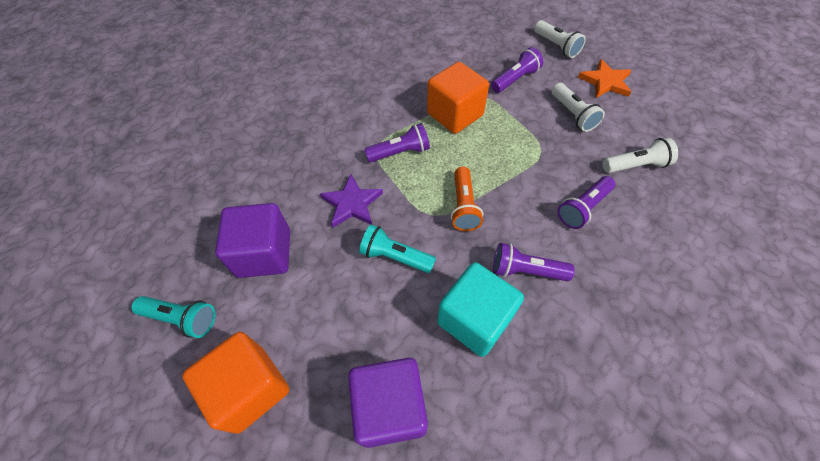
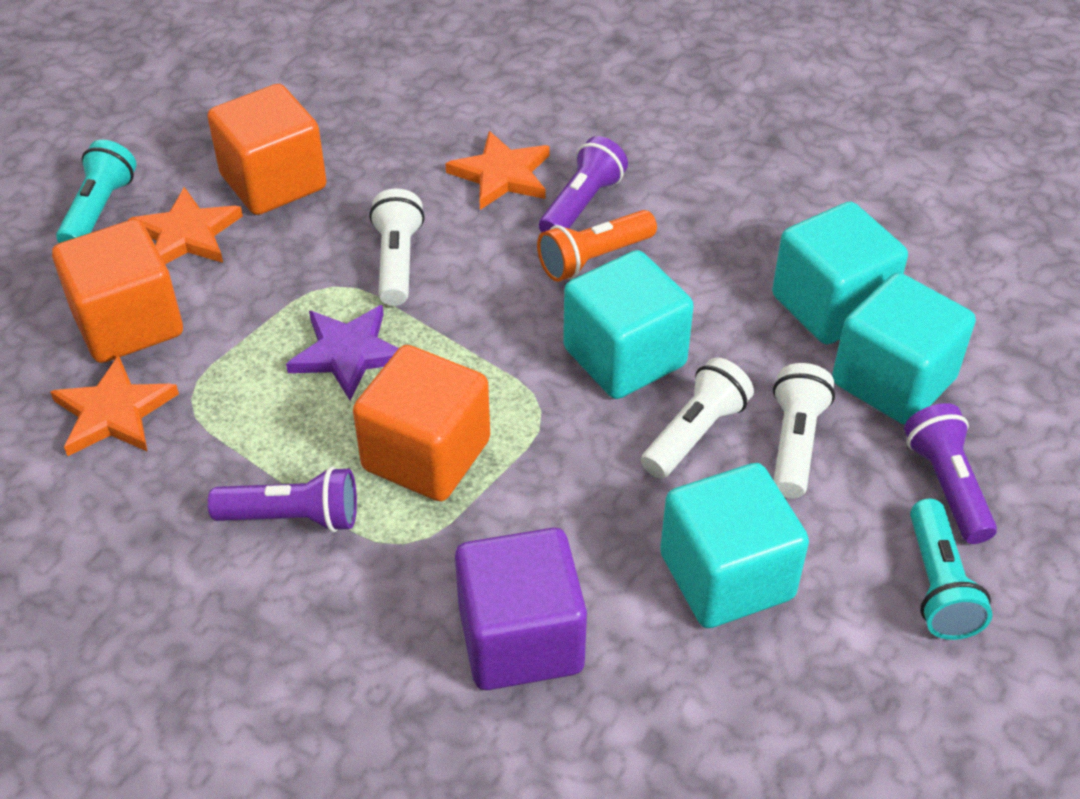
orange cube: [182,332,289,434] [427,62,489,134] = 2 -> [52,219,183,363] [207,84,326,215] [353,345,490,501] = 3
orange star: [578,59,632,98] = 1 -> [50,355,179,456] [128,187,243,264] [445,131,550,210] = 3
purple cube: [215,203,290,278] [348,358,428,448] = 2 -> [455,528,587,690] = 1
purple flashlight: [364,123,430,162] [491,47,543,93] [493,243,575,281] [558,176,615,229] = 4 -> [208,467,357,532] [539,136,628,232] [904,403,997,544] = 3
turquoise cube: [437,262,524,357] = 1 -> [563,250,694,399] [660,463,809,628] [772,201,908,344] [832,273,976,425] = 4

